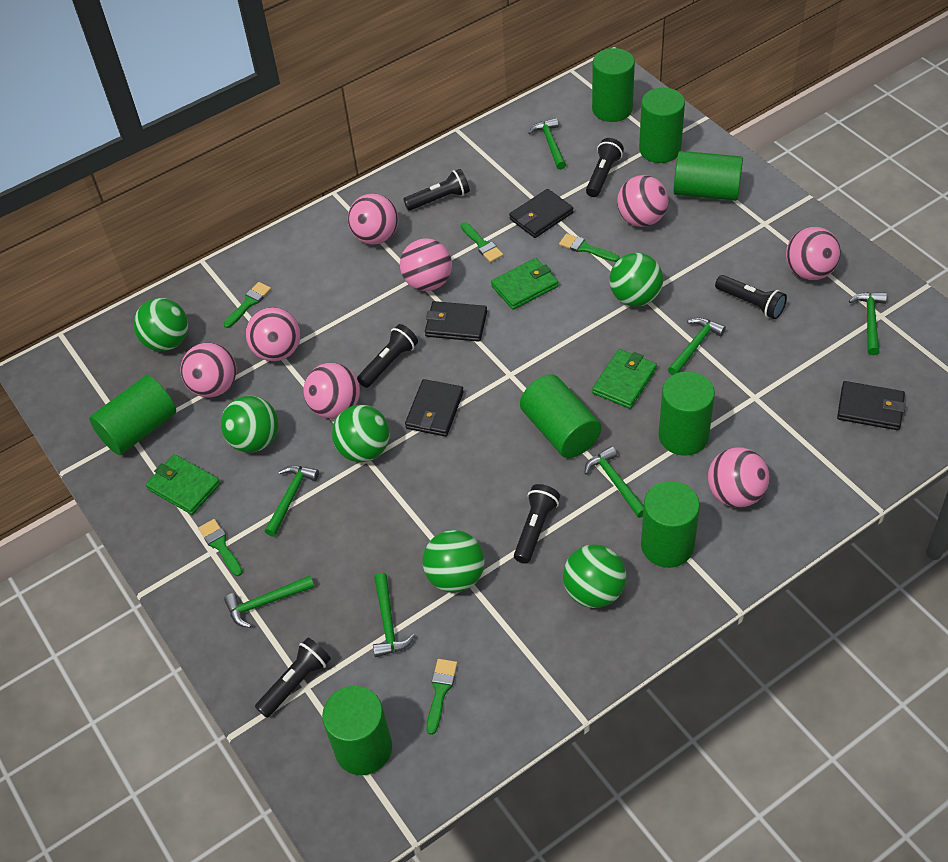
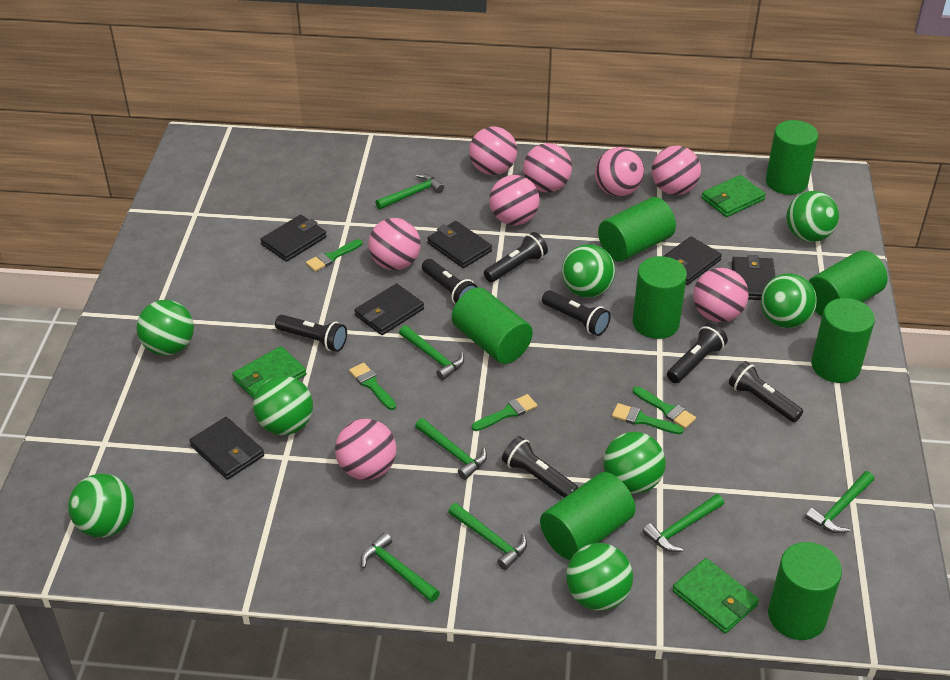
black flashlight: [255,638,331,718] [357,324,418,388] [403,169,470,211] [514,484,560,564] [586,138,624,197] [715,275,787,319] = 6 -> [275,315,347,352] [422,259,478,304] [484,232,548,282] [502,436,578,498] [542,290,611,336] [667,323,728,383] [729,361,803,422] = 7
black wallet: [405,379,464,437] [425,301,487,342] [509,189,573,238] [837,381,906,430] = 4 -> [189,417,264,480] [260,215,327,262] [355,284,424,335] [427,221,492,268] [664,237,722,285] [732,255,776,300] = 6
green ball: [134,298,188,351] [221,396,278,452] [332,405,390,462] [423,530,485,593] [563,544,626,608] [609,253,663,307] = 6 -> [68,474,134,538] [136,300,194,356] [253,376,313,435] [562,244,615,298] [566,543,633,611] [603,432,666,494] [761,273,817,328] [786,191,839,242] = 8

